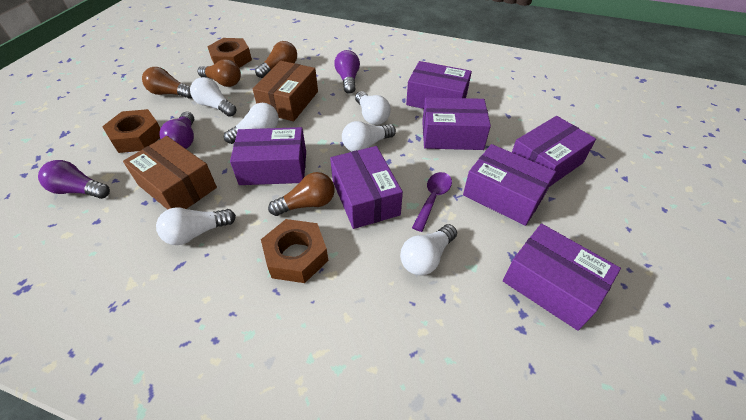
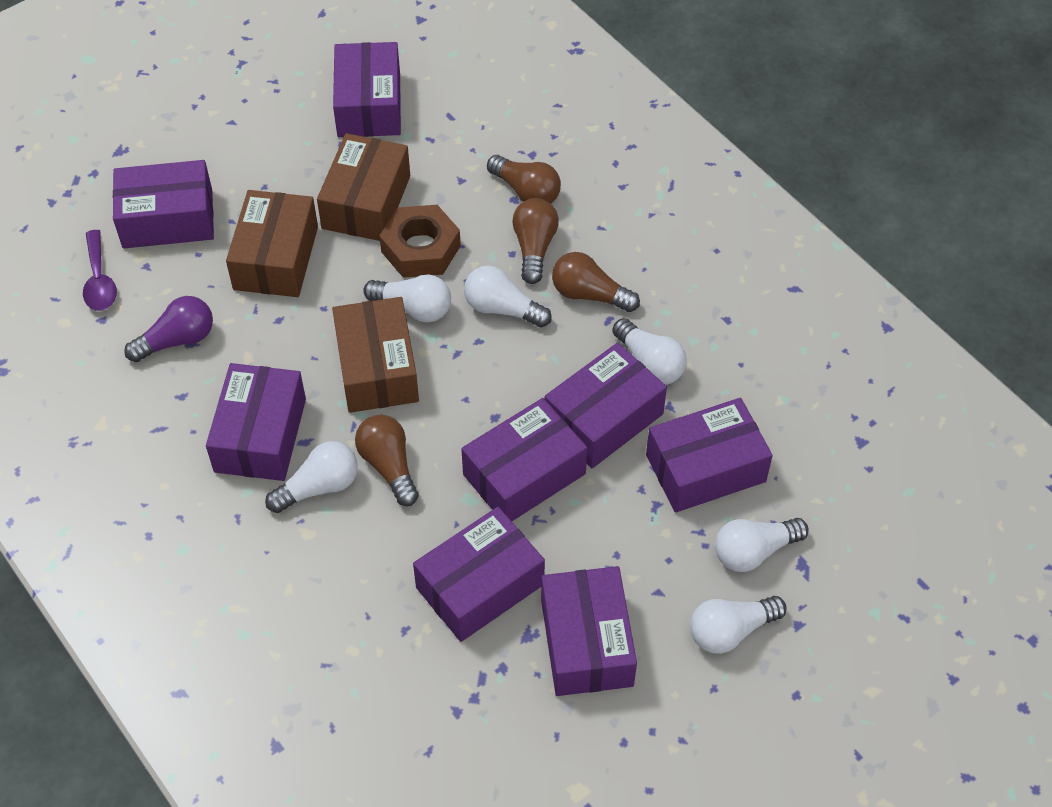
brown box: [123,136,217,210] [253,61,318,121] = 2 -> [226,190,318,297] [317,133,410,241] [332,297,419,413] = 3
brown nut: [102,109,161,153] [207,38,252,68] [261,219,328,283] = 3 -> [379,205,461,278] = 1
purple box: [230,127,306,185] [330,146,403,229] [406,61,472,109] [422,97,491,150] [463,144,556,226] [503,224,621,331] [512,116,596,187] = 7 -> [113,160,214,248] [206,363,306,481] [333,42,401,137] [413,507,545,642] [461,398,587,521] [541,566,637,696] [545,343,667,468] [646,398,773,513] = 8
purple light bulb: [38,160,110,199] [160,112,194,149] [334,50,360,94] = 3 -> [124,296,213,362] = 1

